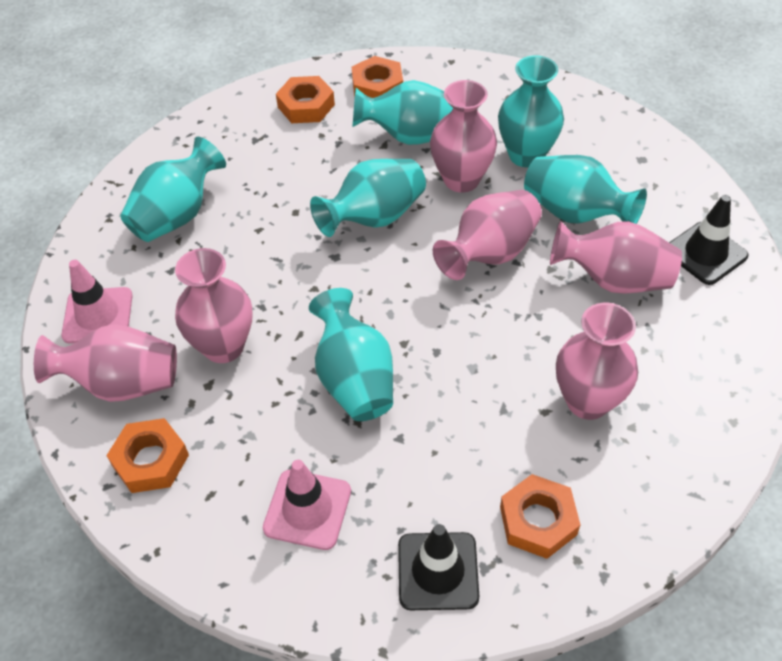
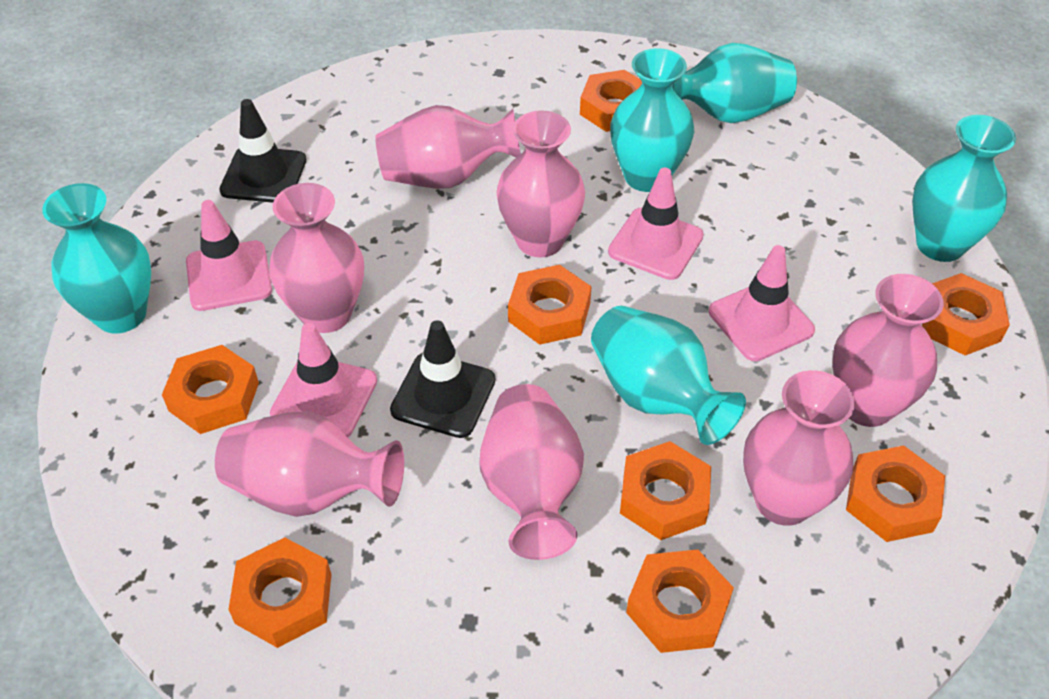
orange nut: [106,418,189,493] [276,76,335,123] [352,56,403,98] [500,474,580,559] = 4 -> [162,345,259,434] [228,538,331,648] [508,265,591,345] [580,70,642,132] [620,441,711,540] [626,549,734,653] [846,446,945,542] [922,273,1010,355] = 8
pink traffic cone: [61,260,133,344] [263,460,351,550] = 2 -> [186,200,272,311] [270,323,377,438] [608,168,704,280] [709,245,815,361] = 4
pink vase: [34,324,177,402] [175,248,253,363] [430,80,497,193] [433,190,542,280] [550,221,682,294] [556,303,638,420] = 6 -> [215,411,404,517] [269,183,364,333] [375,105,521,189] [480,384,584,560] [496,110,585,258] [743,370,855,526] [832,274,944,427] = 7
turquoise vase: [120,137,226,242] [309,288,393,421] [310,159,426,237] [352,80,453,145] [498,55,564,167] [524,155,647,224] = 6 -> [42,183,151,334] [591,306,746,445] [610,48,694,192] [672,43,797,123] [912,115,1016,262] = 5

